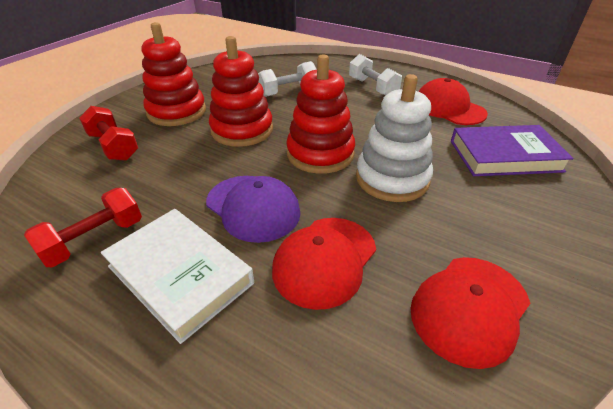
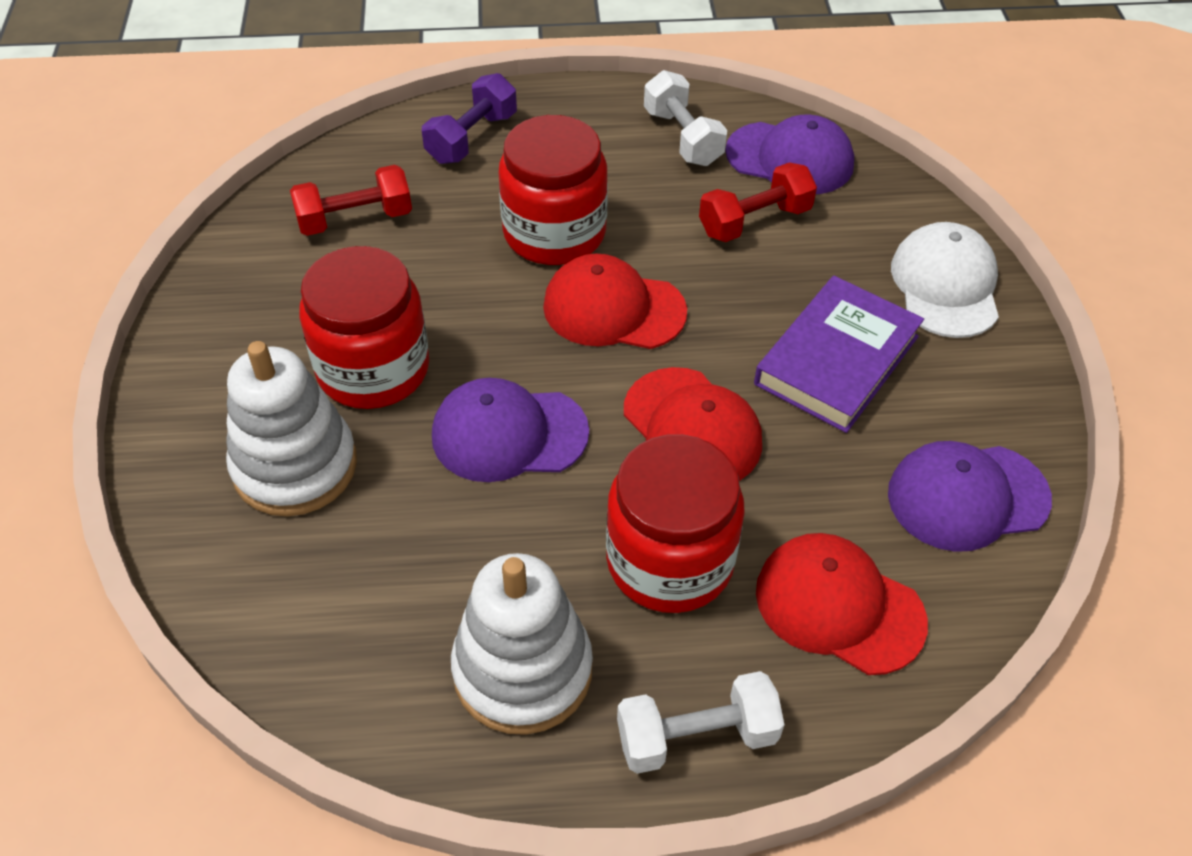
purple cap: [206,176,301,243] = 1 -> [432,378,589,482] [725,114,854,194] [888,441,1052,552] = 3
purple dumbbell: none = 0 -> [422,73,517,164] = 1
red jar: none = 0 -> [299,246,429,409] [499,115,608,265] [606,434,745,613] = 3
red stacking toy: [142,22,206,126] [209,36,273,147] [286,54,355,174] = 3 -> none = 0
white book: [101,209,254,344] = 1 -> none = 0
white cap: none = 0 -> [891,222,999,338] = 1
white stacking toy: [356,74,433,202] = 1 -> [226,341,357,516] [451,553,593,735] = 2

